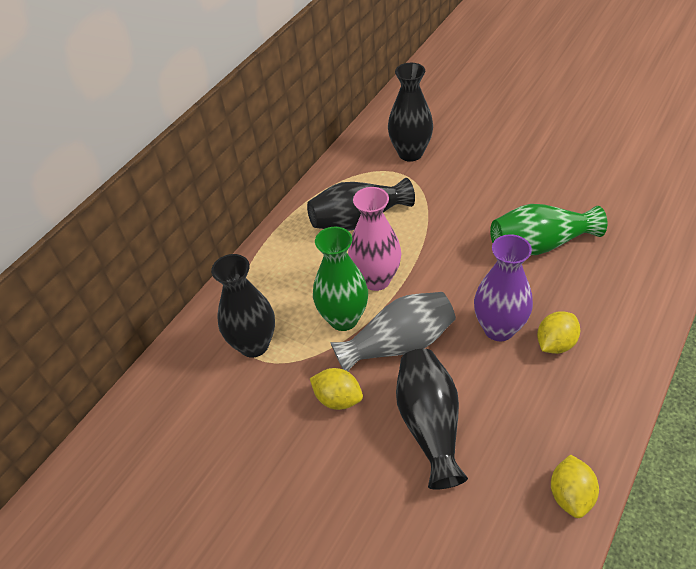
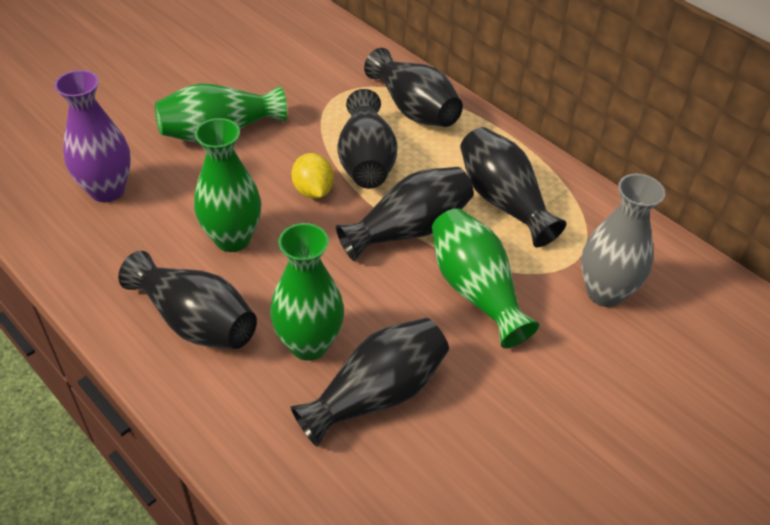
black vase: [211,254,275,358] [307,178,415,231] [388,63,433,162] [396,349,468,490] = 4 -> [118,251,257,349] [290,318,449,447] [336,167,474,261] [337,89,397,189] [364,48,463,127] [460,127,567,247] = 6
green vase: [313,227,368,331] [490,204,607,255] = 2 -> [155,83,287,142] [194,118,261,252] [270,223,344,361] [432,208,539,348] = 4
pink vase: [348,187,401,291] = 1 -> none = 0
yellow lemon: [310,368,363,410] [537,311,580,354] [551,454,599,518] = 3 -> [291,153,334,199] = 1

